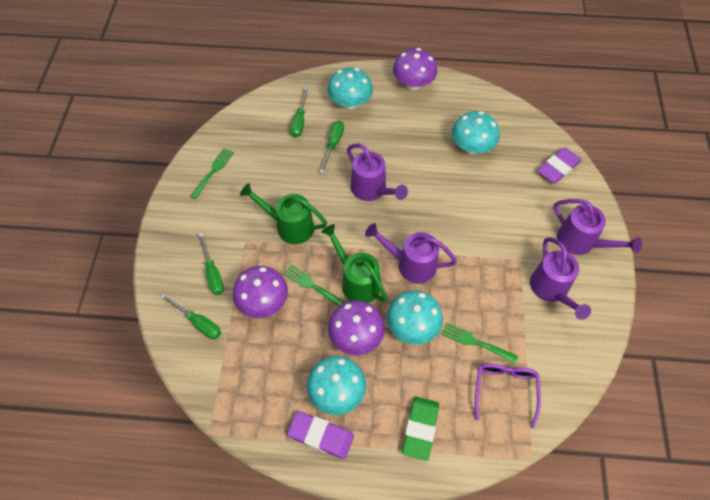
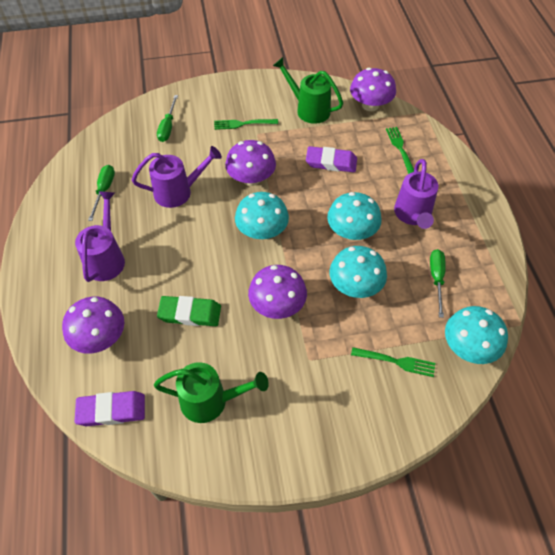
green screwdriver: [160,293,221,339] [199,233,224,295] [290,87,309,137] [320,121,344,173] = 4 -> [88,165,115,221] [157,95,178,142] [430,249,446,318] = 3
purple glasses: [475,363,541,429] = 1 -> none = 0
purple mushroom: [233,266,288,318] [328,300,385,355] [393,48,437,90] = 3 -> [62,296,124,354] [225,140,276,186] [248,265,307,319] [350,68,396,111] = 4
purple watering can: [347,144,408,201] [365,223,457,283] [530,237,591,320] [553,199,642,255] = 4 -> [75,191,125,282] [132,146,222,208] [394,159,438,229] = 3

